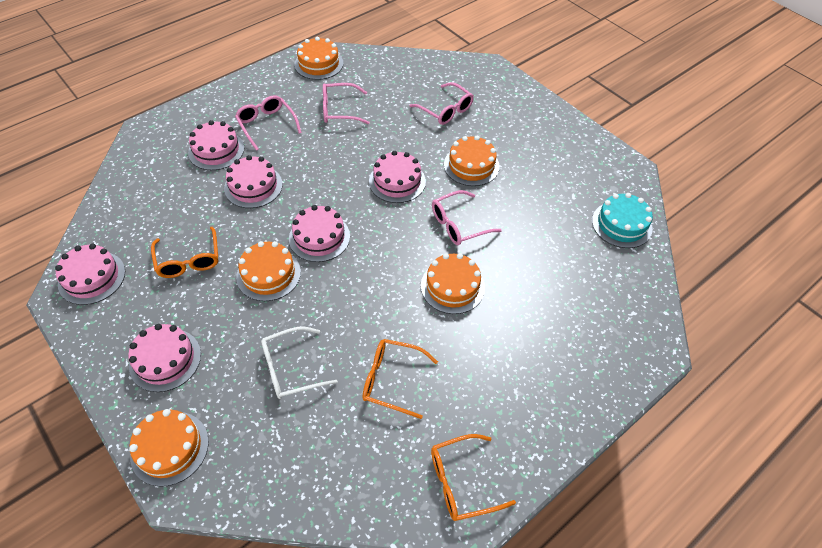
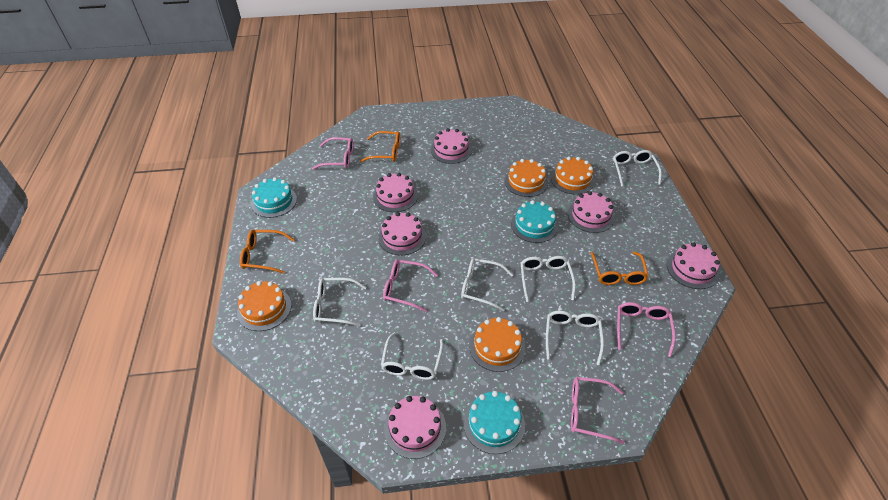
orange cake: [129,409,209,487] [236,241,301,301] [294,37,343,80] [421,253,485,314] [444,136,500,186] = 5 -> [237,281,291,331] [469,317,525,372] [504,159,548,197] [551,157,595,195] = 4
turquoise cake: [592,193,653,248] = 1 -> [251,177,297,218] [463,391,525,454] [511,200,558,243] = 3
white glasses: [261,327,338,399] = 1 -> [313,278,366,327] [381,332,444,380] [461,258,513,311] [521,256,576,302] [546,311,604,365] [613,150,662,187] = 6

